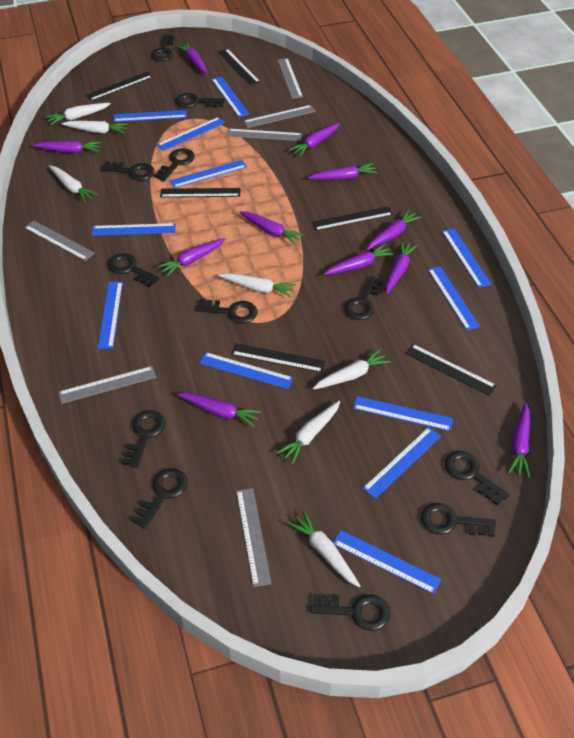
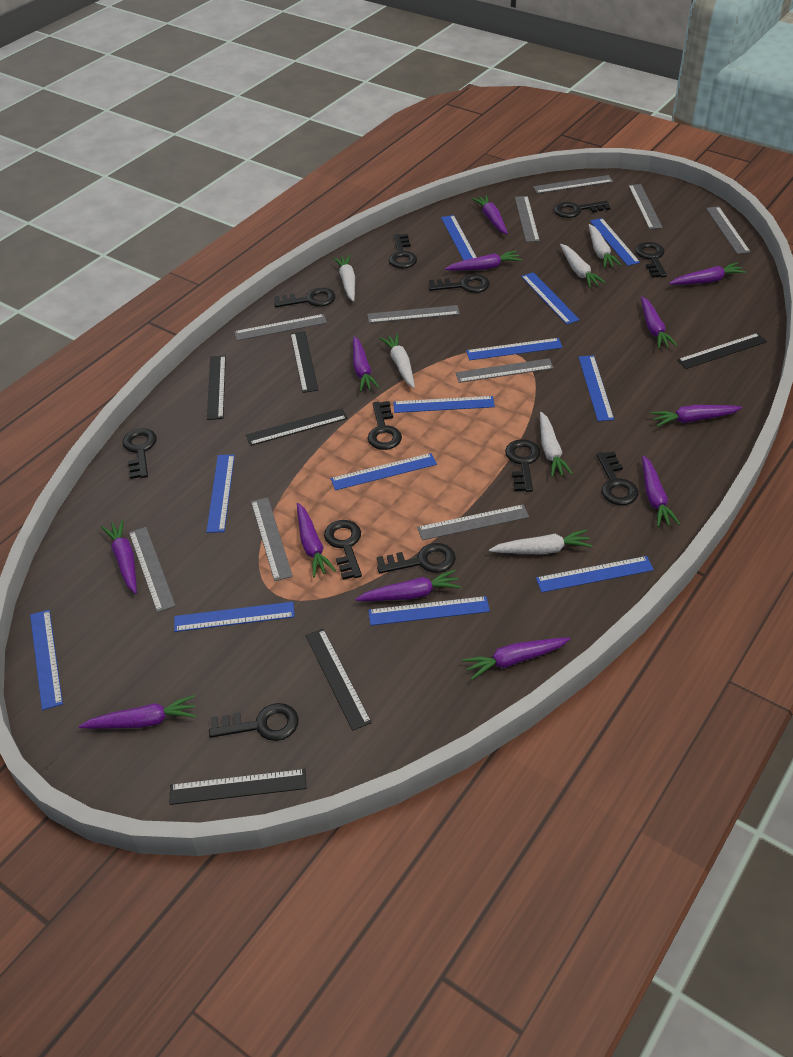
grey ruler: [24,220,95,261] [58,366,156,404] [227,129,302,141] [236,488,272,587] [243,105,316,128] [277,58,303,99] = 6 -> [129,527,176,613] [234,314,327,341] [251,497,293,581] [367,305,460,323] [417,504,529,540] [455,358,554,383] [515,196,540,242] [533,175,613,194] [628,184,663,229] [706,206,751,254] = 10
purple carrot: [33,141,102,153] [158,238,225,277] [175,42,208,74] [177,393,262,427] [239,211,305,245] [289,123,340,157] [308,163,378,180] [324,244,394,275] [366,209,422,250] [386,241,418,294] [508,402,530,477] = 11 -> [79,695,196,729] [101,519,137,594] [297,503,336,577] [353,336,380,392] [355,570,461,601] [445,251,522,271] [462,637,570,680] [471,195,508,234] [641,296,677,349] [642,455,680,527] [650,405,742,427] [669,263,746,285] = 12
white carrot: [46,103,111,125] [49,165,98,202] [61,121,128,133] [218,273,296,297] [277,401,340,464] [287,511,360,587] [313,349,391,390] = 7 -> [333,255,355,302] [379,334,415,388] [489,529,593,554] [540,412,573,477] [560,244,606,288] [589,224,621,268] = 6

